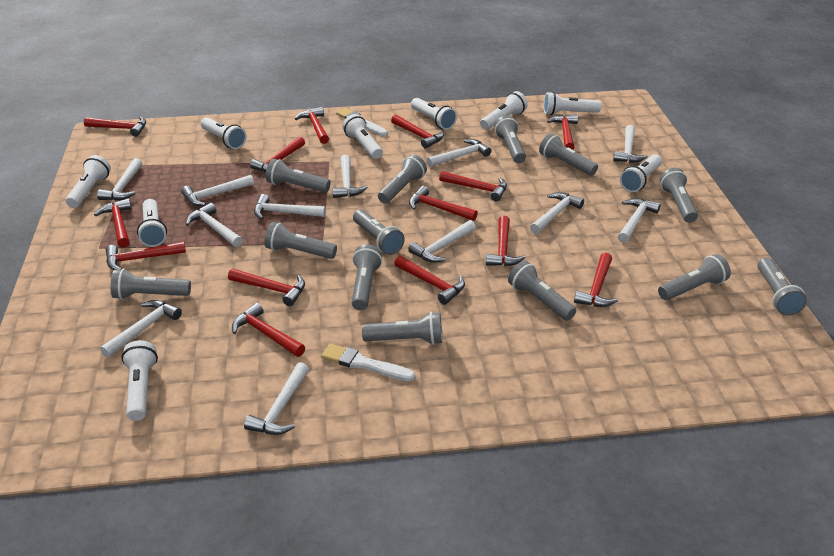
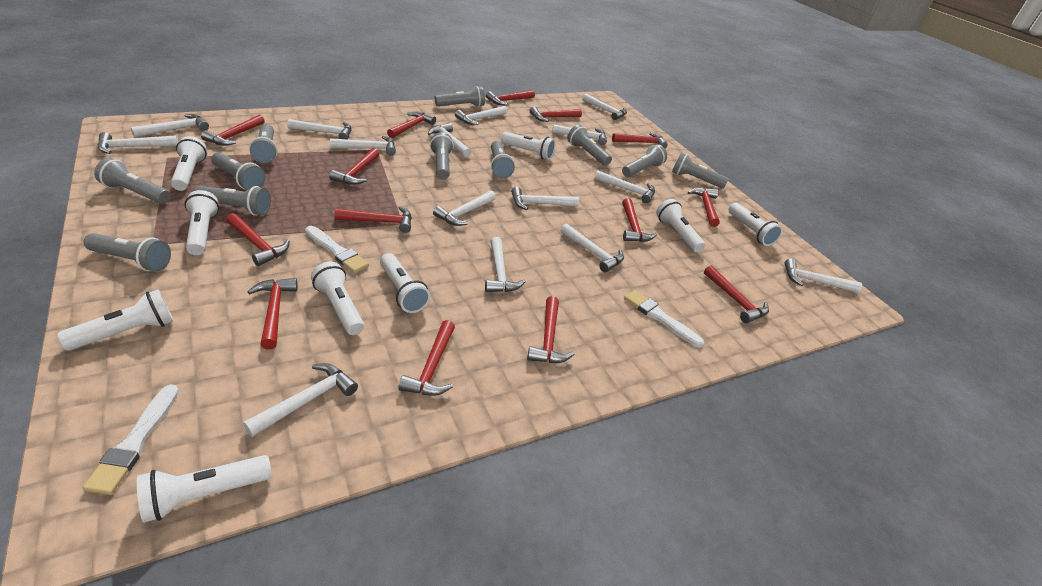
grey flashlight: [110,269,191,300] [264,222,337,259] [266,159,331,192] [351,244,382,310] [353,209,405,255] [362,312,442,345] [378,155,427,204] [494,116,526,163] [508,261,576,321] [539,133,598,176] [658,254,731,300] [660,168,698,223] [758,257,807,316] = 13 -> [83,233,171,272] [94,158,170,204] [194,186,271,216] [211,152,266,190] [249,124,278,163] [430,132,454,180] [435,86,485,107] [491,141,515,178] [567,125,612,166] [622,144,667,177] [672,153,729,189] = 11
white brush: [321,344,415,381] [336,108,388,136] = 2 -> [83,384,179,495] [305,226,369,273] [624,290,704,347] = 3
white hammer: [97,158,142,201] [100,300,182,358] [181,175,254,206] [186,203,243,247] [244,362,309,435] [254,194,326,219] [333,155,367,198] [408,220,476,263] [427,139,491,167] [530,192,584,234] [613,125,648,163] [618,198,661,243] = 12 -> [98,132,178,154] [131,114,209,138] [243,363,358,437] [287,119,352,139] [330,136,396,155] [428,123,471,157] [433,191,496,226] [455,106,507,125] [485,237,526,292] [511,187,579,210] [552,124,607,145] [560,224,624,273] [582,94,627,120] [595,171,655,203] [784,259,862,293] = 15

